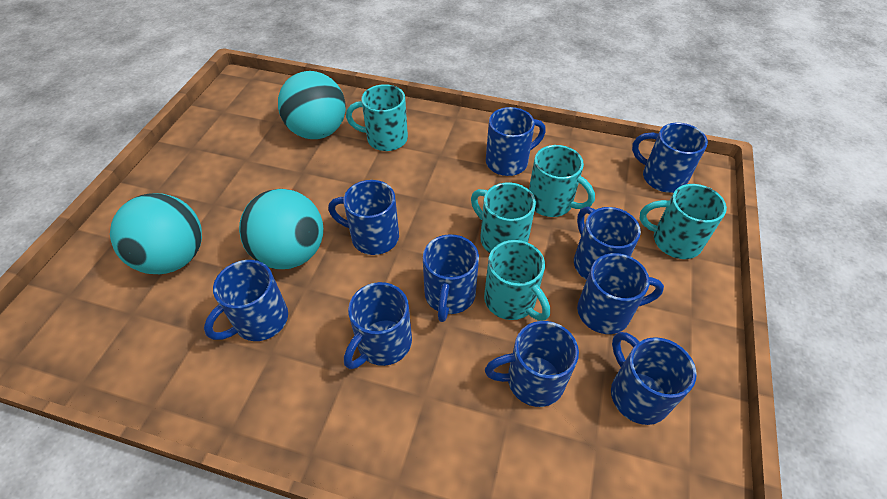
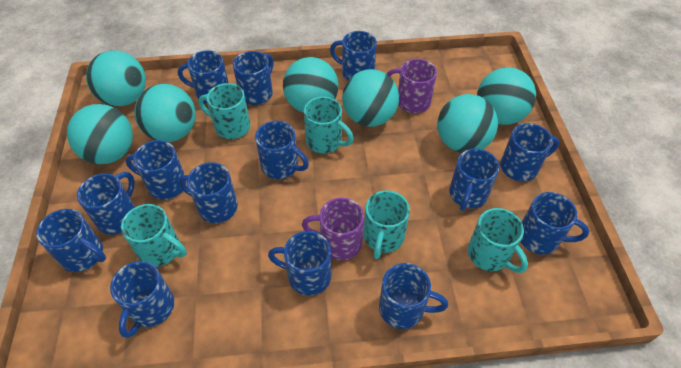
blue mug: [204,260,288,341] [328,180,399,255] [344,282,412,369] [423,234,479,322] [485,321,579,407] [486,107,546,176] [574,206,641,280] [577,253,664,334] [611,332,697,425] [632,123,708,193] = 10 -> [36,209,106,272] [77,172,135,235] [110,261,175,338] [126,140,186,200] [178,50,229,104] [178,162,238,223] [233,51,274,105] [255,121,309,179] [268,231,332,296] [330,31,377,80] [379,263,448,329] [449,148,500,211] [500,123,560,181] [520,192,589,255] = 14
purple mug: none = 0 -> [302,198,364,260] [387,59,437,113] = 2
turquoise ball: [110,193,202,274] [239,189,323,269] [278,71,346,139] = 3 -> [67,104,133,164] [86,50,146,106] [134,84,196,142] [283,57,338,113] [342,69,399,127] [437,94,498,153] [477,67,536,125] = 7

